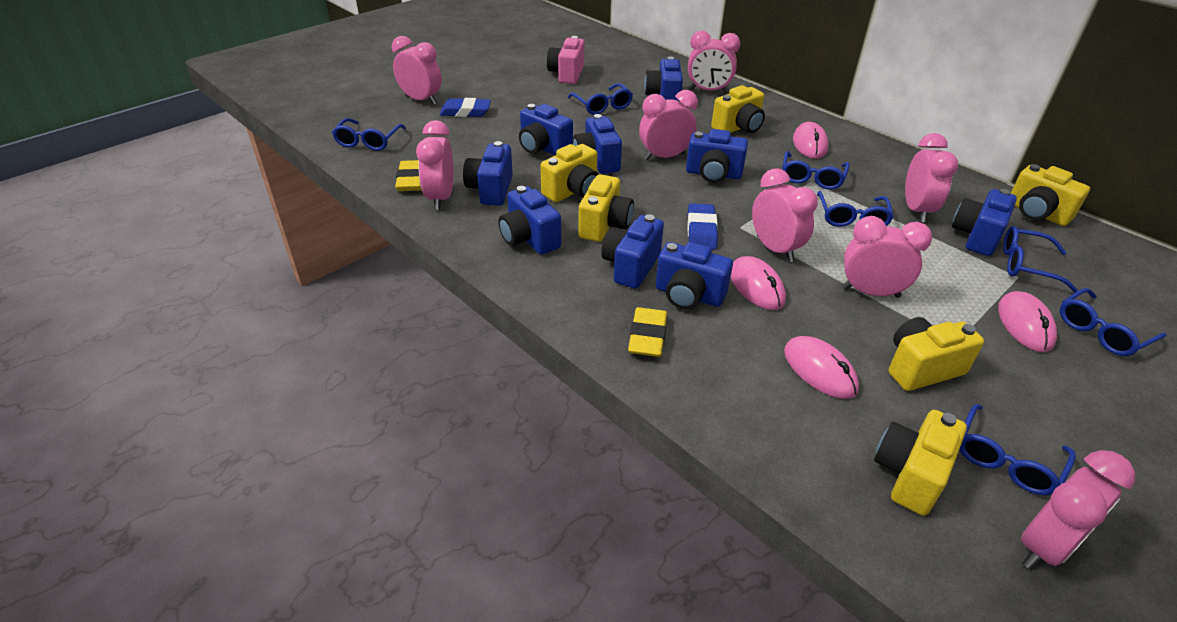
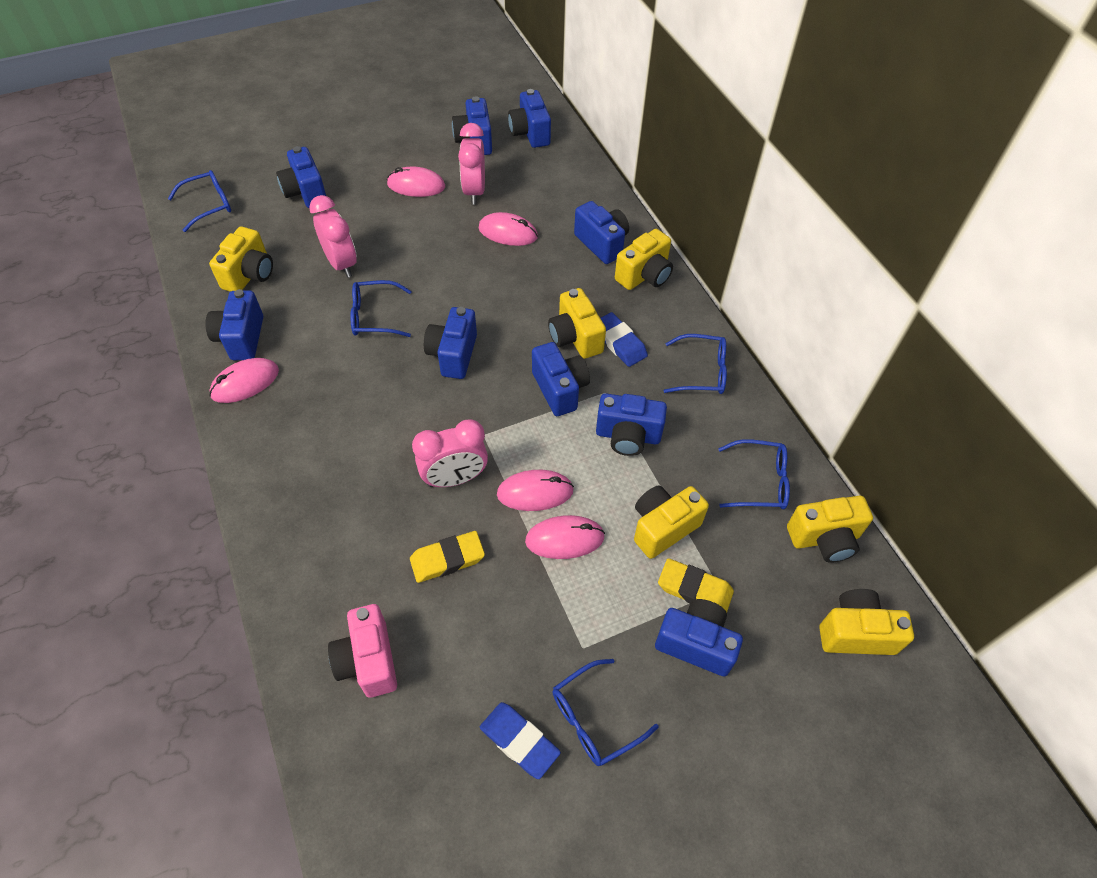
blue glasses: [332,118,406,151] [568,83,633,115] [782,151,850,190] [817,191,894,227] [959,404,1076,495] [1003,226,1078,293] [1060,288,1166,356] = 7 -> [168,170,231,232] [350,280,412,337] [553,659,659,766] [664,334,727,394] [718,439,790,509] = 5
pink clock: [392,36,442,105] [416,120,454,210] [639,90,698,160] [688,31,740,93] [752,168,818,262] [842,216,932,298] [905,133,958,222] [1021,450,1135,569] = 8 -> [309,195,357,278] [412,419,488,487] [458,123,485,205] = 3
pink mouse: [731,256,786,310] [784,336,859,399] [793,122,828,159] [998,291,1057,352] = 4 -> [209,358,279,403] [387,166,445,197] [479,212,538,246] [497,470,574,511] [525,515,605,559] = 5

